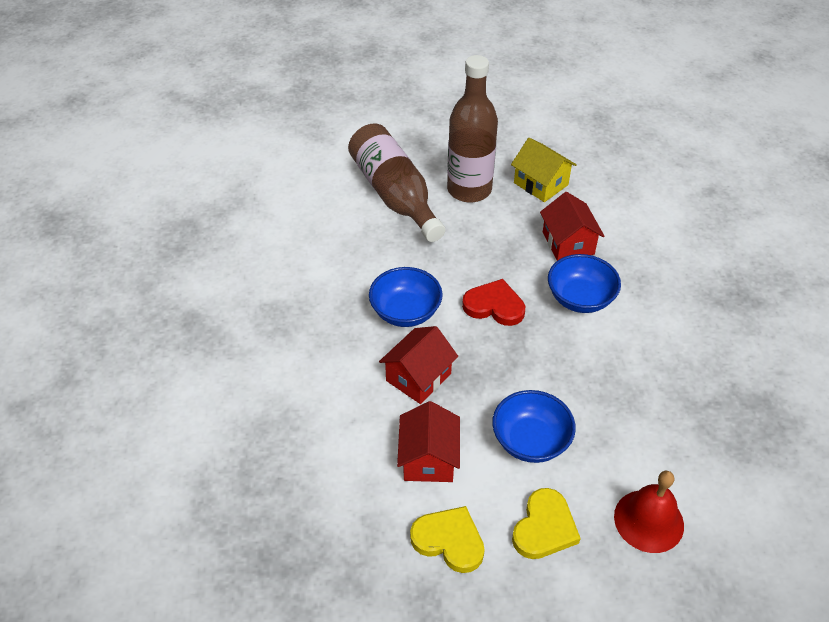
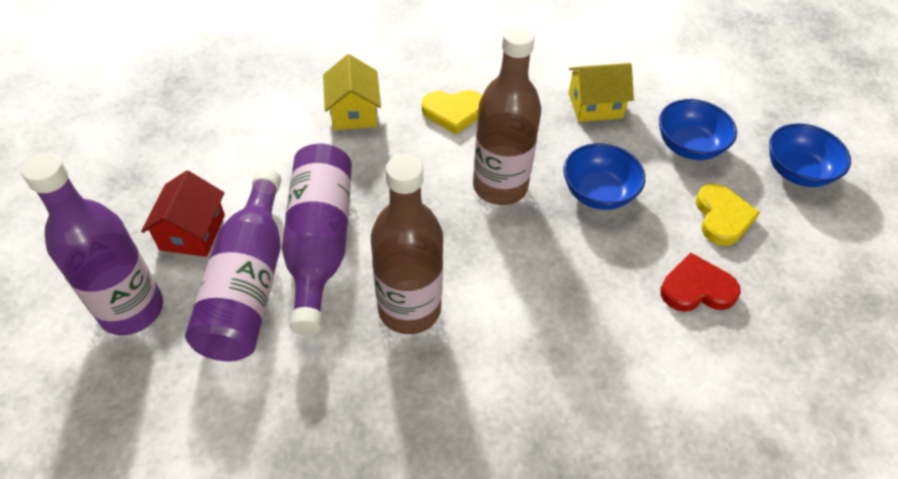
purple bottle: none = 0 -> [21,153,163,335] [185,168,281,361] [282,144,352,336] = 3
red bell: [614,471,684,553] = 1 -> none = 0
red house: [379,326,458,404] [397,401,460,482] [540,192,604,261] = 3 -> [141,170,225,257] = 1
yellow house: [511,138,577,202] = 1 -> [323,54,381,130] [569,63,634,122] = 2

